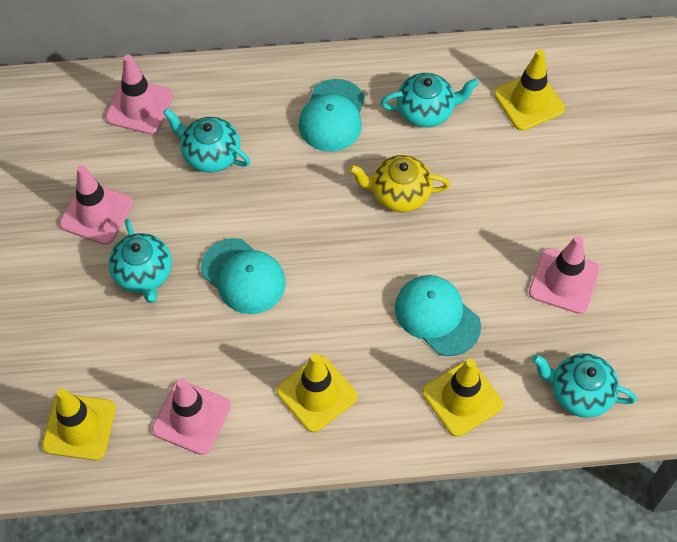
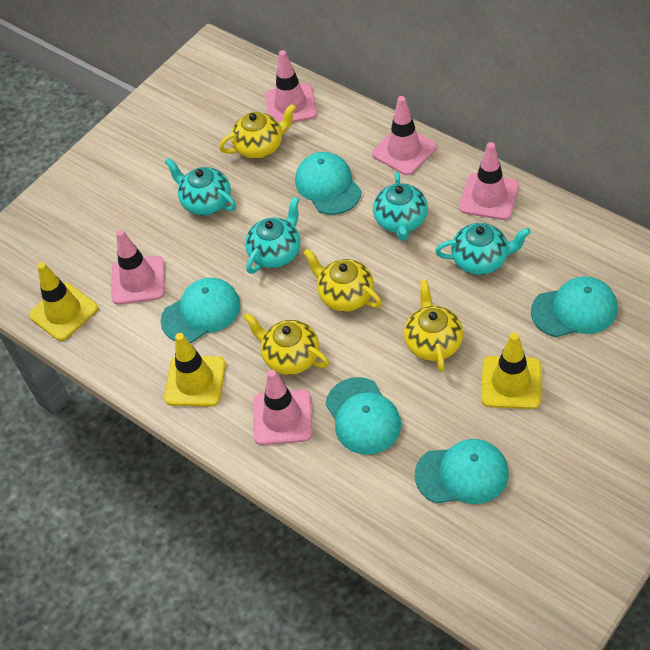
pink traffic cone: [59,165,133,245] [105,54,173,135] [152,378,231,455] [529,235,600,314] = 4 -> [111,230,165,305] [253,369,312,445] [265,50,317,123] [372,96,437,175] [459,142,519,220] = 5
turquoise cap: [201,238,286,314] [298,79,365,152] [395,275,481,356] = 3 -> [161,278,241,343] [295,152,362,215] [326,377,401,455] [415,439,509,504] [531,277,617,337] = 5
yellow teapot: [349,155,450,212] = 1 -> [219,104,296,159] [243,313,329,375] [303,248,382,312] [404,280,463,372] = 4
yellow traffic cone: [42,388,116,461] [276,353,358,433] [422,358,503,437] [494,49,565,131] = 4 -> [29,262,98,341] [164,333,226,407] [481,333,541,409] = 3

